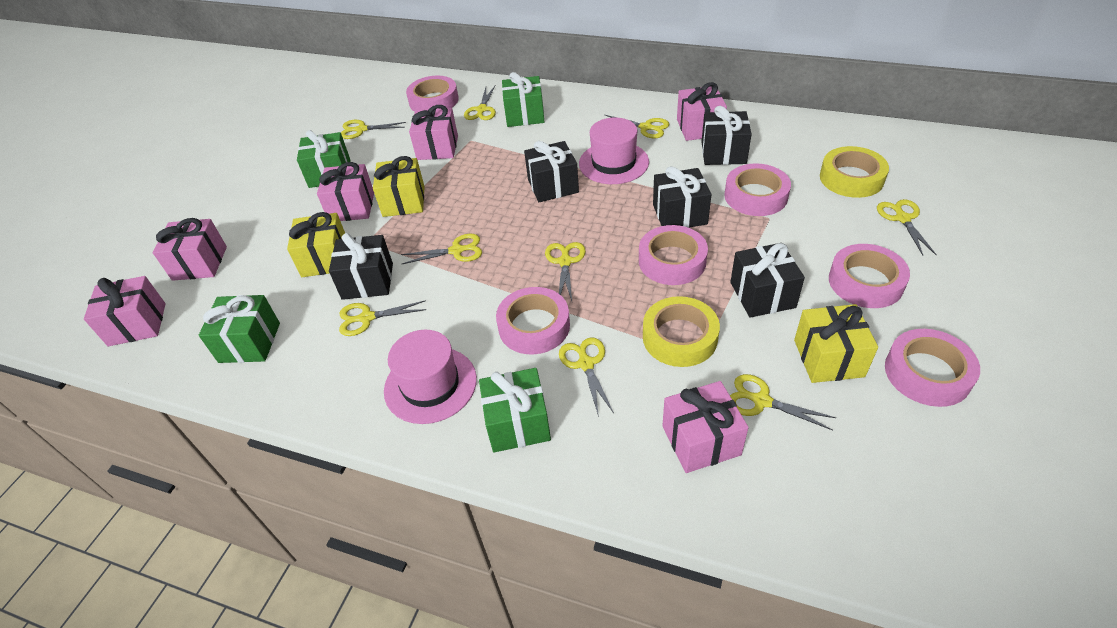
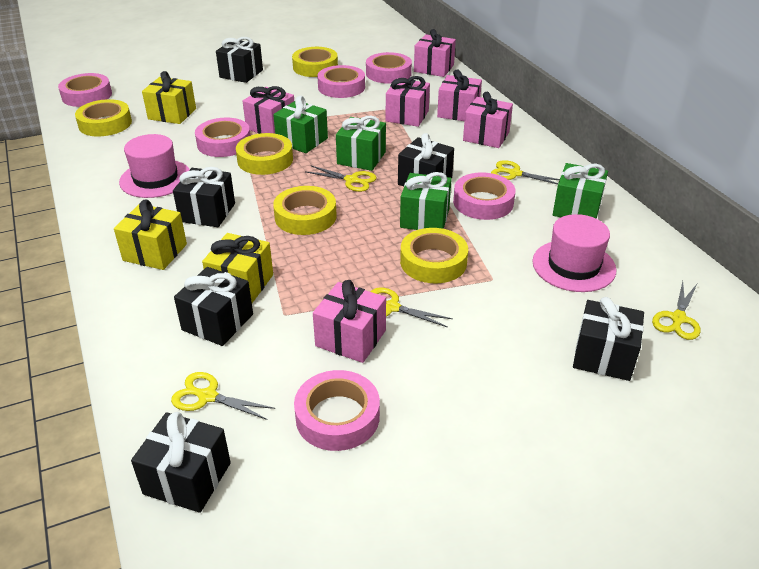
black gift: [329,233,393,300] [524,141,579,202] [653,166,711,228] [702,106,752,165] [730,243,805,318] = 5 -> [131,412,231,513] [173,167,235,227] [174,267,253,346] [216,37,263,83] [398,133,454,186] [573,297,644,381] = 6
yellow scissors: [339,300,426,336] [341,120,406,139] [401,233,482,264] [464,86,496,120] [545,242,586,301] [559,337,614,417] [605,115,669,138] [730,374,836,431] [877,199,937,255] = 9 -> [171,372,275,420] [305,165,377,192] [371,288,453,328] [491,160,560,185] [652,281,701,340] = 5
yellow tape: [643,296,720,367] [820,146,889,198] = 2 -> [75,99,132,136] [236,133,293,175] [273,186,337,235] [292,47,338,77] [400,228,468,283] = 5

